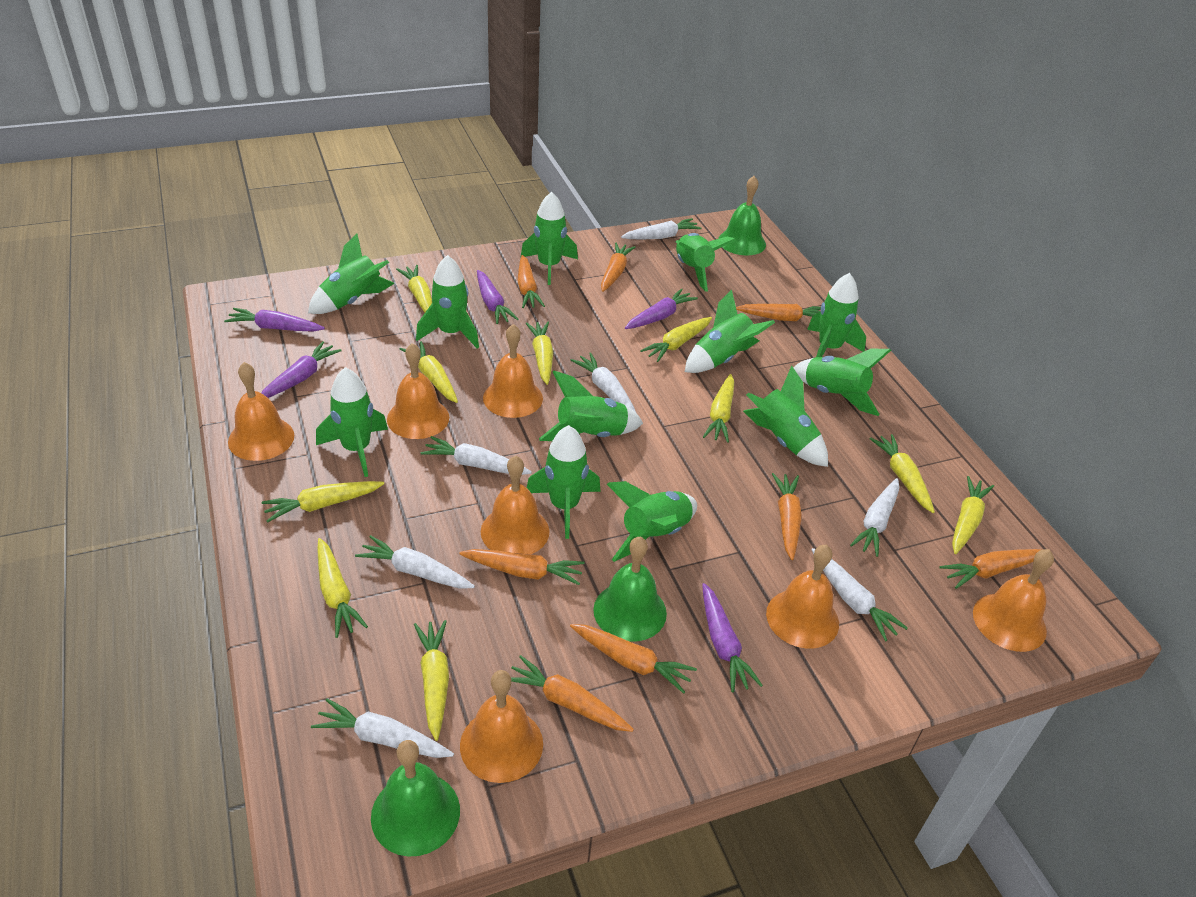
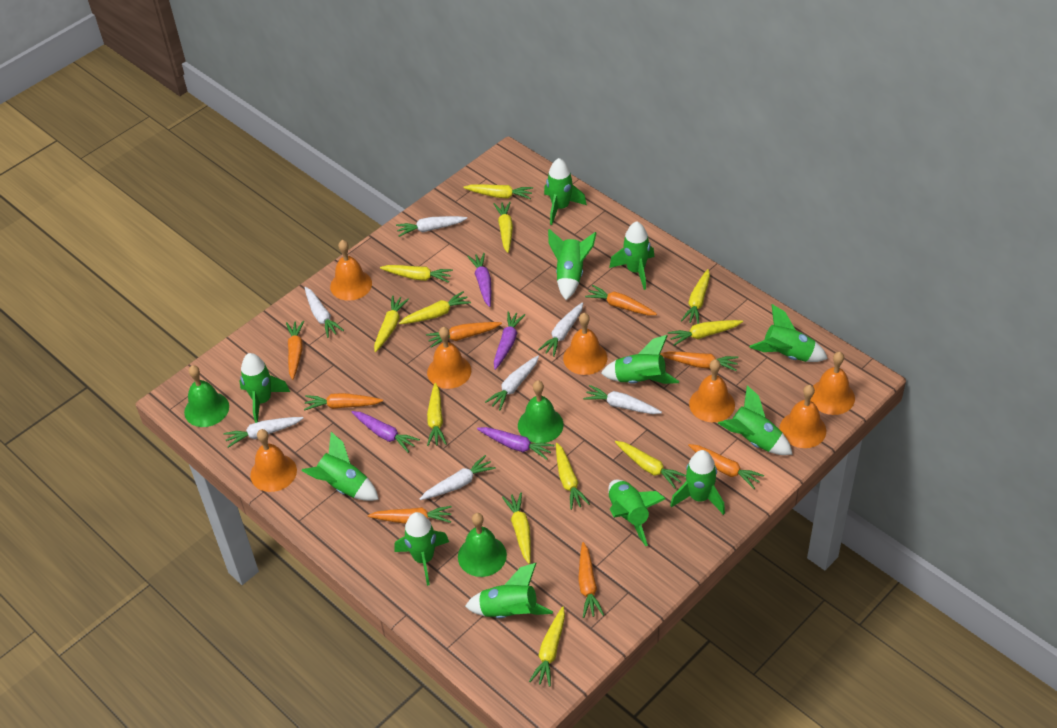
purple carrot: [224,308,325,332] [262,341,342,398] [477,270,518,324] [625,288,698,329] [702,583,763,693] = 5 -> [352,411,420,453] [467,253,491,307] [477,427,554,460] [494,311,525,370] = 4
yellow carrot: [262,481,384,522] [317,538,368,638] [396,265,432,313] [400,341,458,403] [414,620,449,741] [525,322,553,385] [640,317,712,362] [703,374,734,443] [870,434,935,513] [952,476,994,554] = 10 -> [374,296,409,352] [380,265,453,283] [399,291,471,324] [427,383,447,446] [463,184,533,199] [494,202,513,253] [502,493,531,564] [529,607,565,687] [556,443,590,510] [615,441,686,489] [668,320,743,346] [681,269,710,324] = 12

